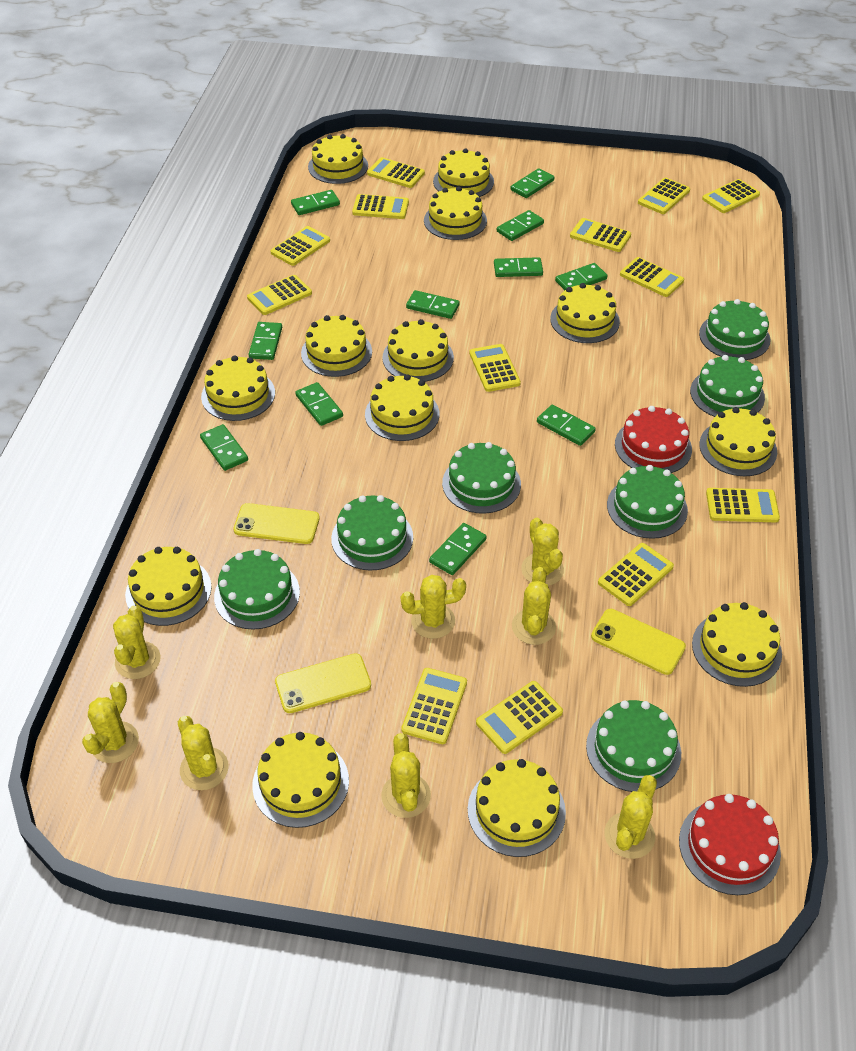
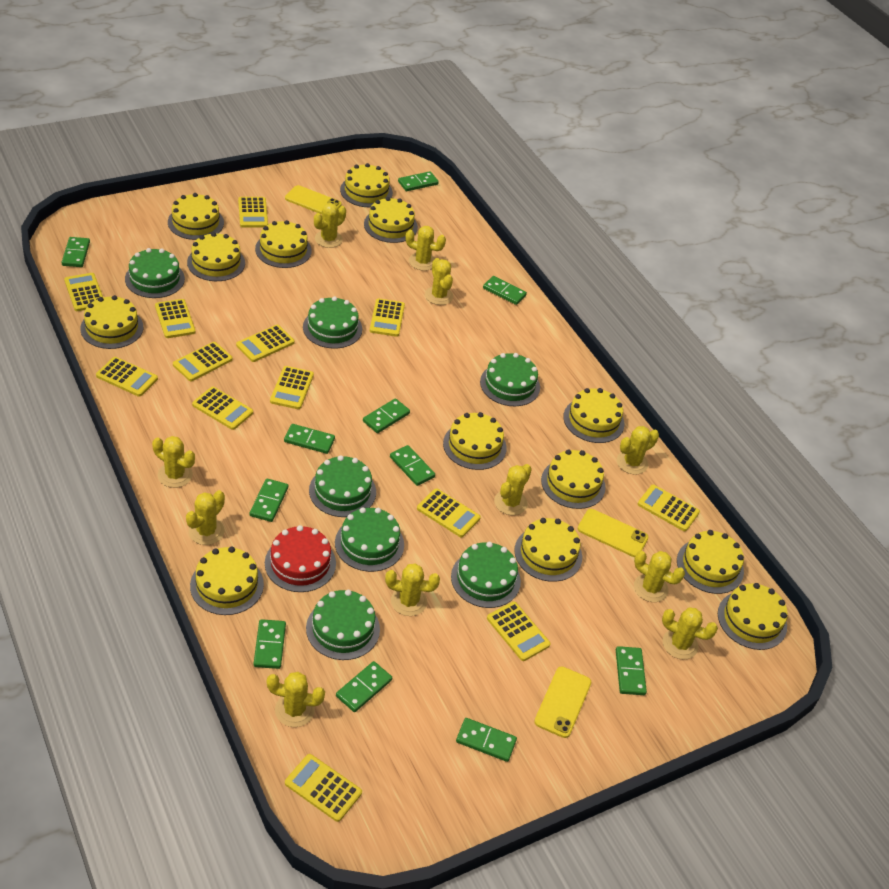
red cake: [615,406,692,473] [679,794,781,895] = 2 -> [265,525,336,592] = 1
yellow cactus: [82,682,139,763] [113,606,161,679] [178,716,229,790] [382,733,431,818] [401,575,466,639] [512,567,556,645] [521,518,564,586] [605,775,657,859] = 8 -> [152,436,195,488] [186,490,225,545] [267,672,325,727] [314,203,346,248] [385,563,440,616] [406,226,446,271] [425,258,453,305] [494,464,532,515] [617,426,659,475] [634,551,685,602] [662,608,718,659] = 11

